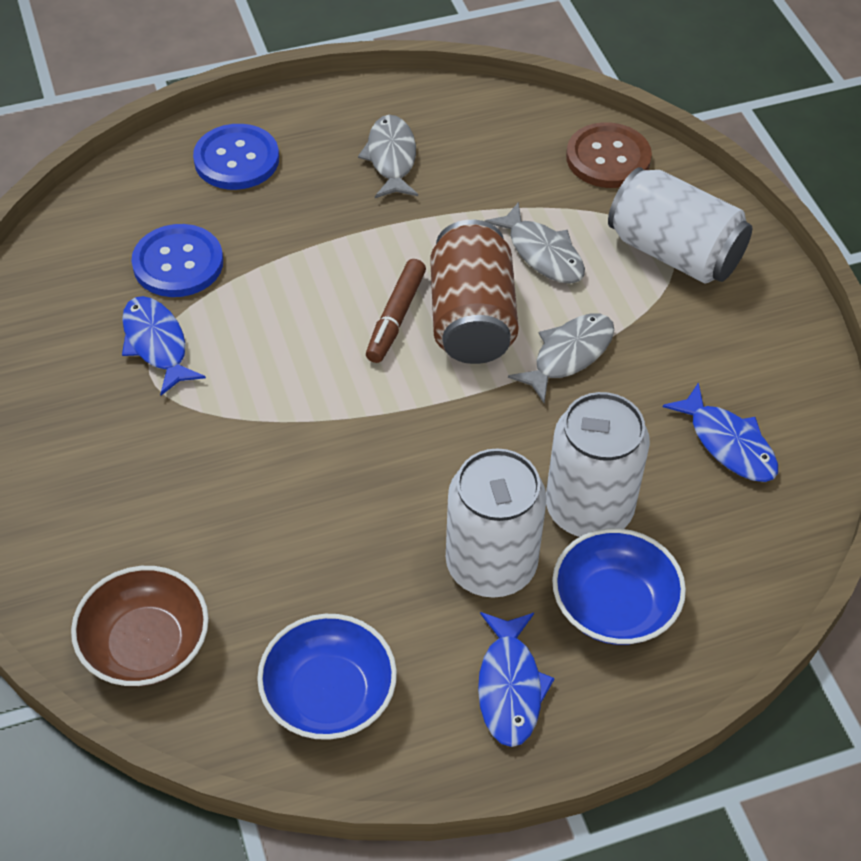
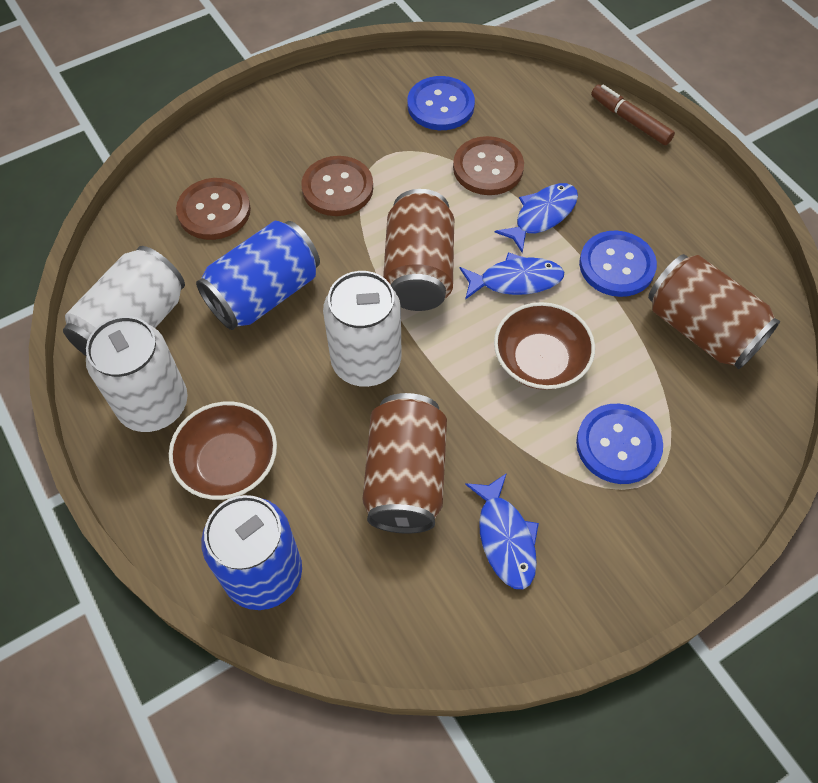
blue bowl: [257,614,397,740] [552,528,686,645] = 2 -> none = 0
blue button: [131,224,223,297] [193,124,279,190] = 2 -> [407,76,475,130] [576,404,663,484] [579,231,657,297] = 3
blue can: none = 0 -> [196,221,320,330] [201,495,302,610] = 2
brown bowl: [71,566,209,686] = 1 -> [169,401,277,500] [494,302,595,390] = 2
brown button: [566,122,652,188] = 1 -> [176,178,251,240] [301,156,373,216] [453,136,524,195] = 3
brown can: [430,220,519,364] = 1 -> [363,393,447,534] [383,189,454,311] [648,254,780,369] = 3
grey fish: [358,115,418,198] [485,202,585,284] [508,313,614,403] = 3 -> none = 0

